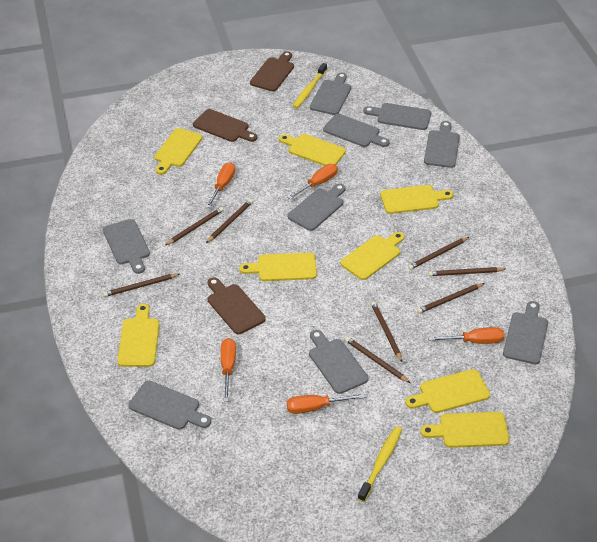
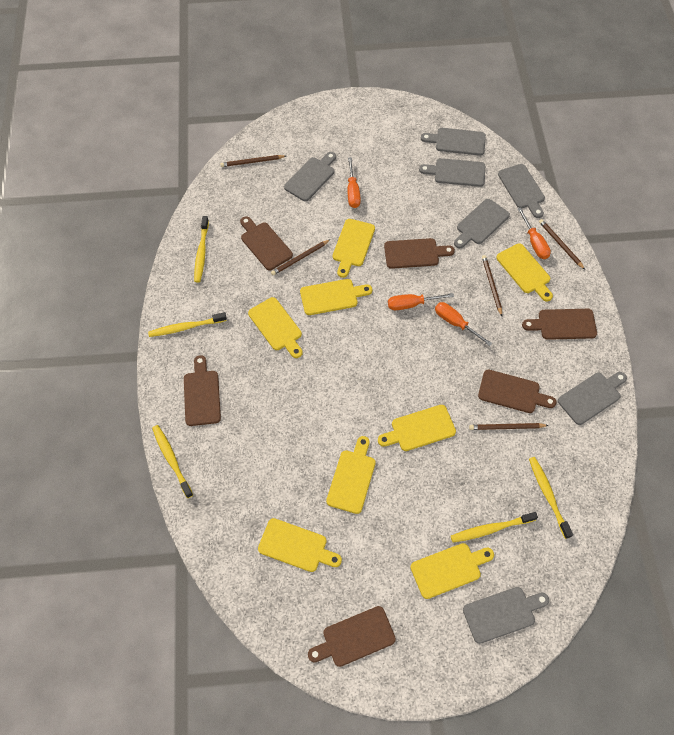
brown cutting board: [193,109,257,142] [207,277,266,334] [250,51,294,91] = 3 -> [184,355,221,426] [240,216,293,270] [308,606,396,667] [384,238,455,269] [478,370,556,413] [522,309,597,340] = 6
brown pencil: [103,274,179,297] [166,207,224,245] [206,199,253,243] [345,337,410,383] [371,301,402,362] [408,237,469,270] [417,283,485,314] [428,267,505,276] = 8 -> [220,155,286,167] [271,239,331,275] [469,423,549,430] [482,255,502,316] [539,219,585,270] = 5
grey cutting board: [103,219,150,274] [128,381,211,430] [288,184,346,231] [309,330,368,394] [310,73,351,115] [323,114,390,147] [363,103,431,130] [424,121,460,168] [503,301,548,364] = 9 -> [284,152,336,201] [419,158,485,187] [421,128,486,156] [454,199,510,248] [463,587,549,644] [498,164,545,218] [558,372,627,425] = 7
orange screwdriver: [206,162,235,208] [221,338,236,401] [287,164,338,199] [287,394,365,414] [428,327,504,344] = 5 -> [348,157,361,208] [388,293,454,310] [435,302,492,346] [517,207,551,259] = 4
yellow toothbrush: [293,63,327,108] [358,426,402,502] = 2 -> [148,312,227,337] [152,425,193,498] [194,216,209,282] [451,512,538,543] [529,457,573,539] = 5

